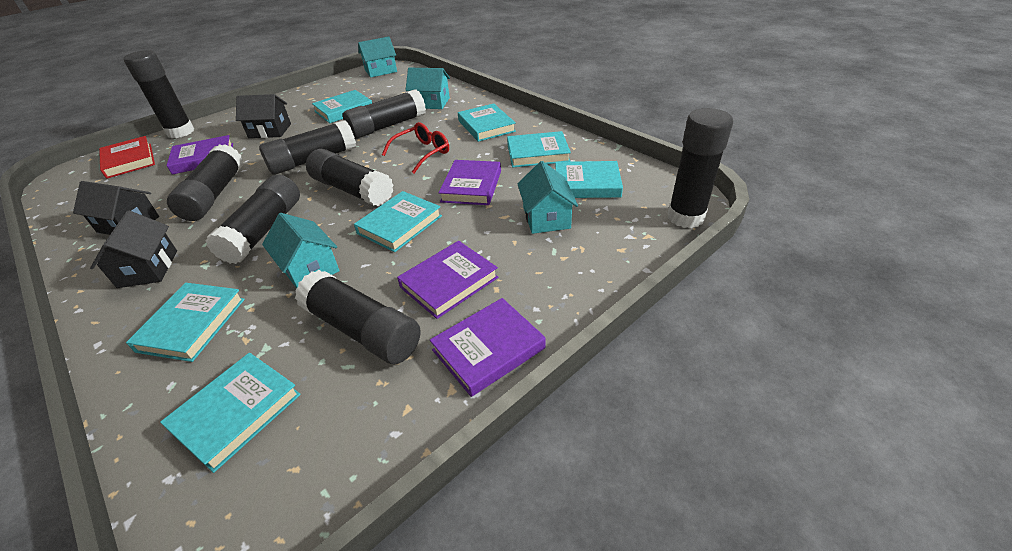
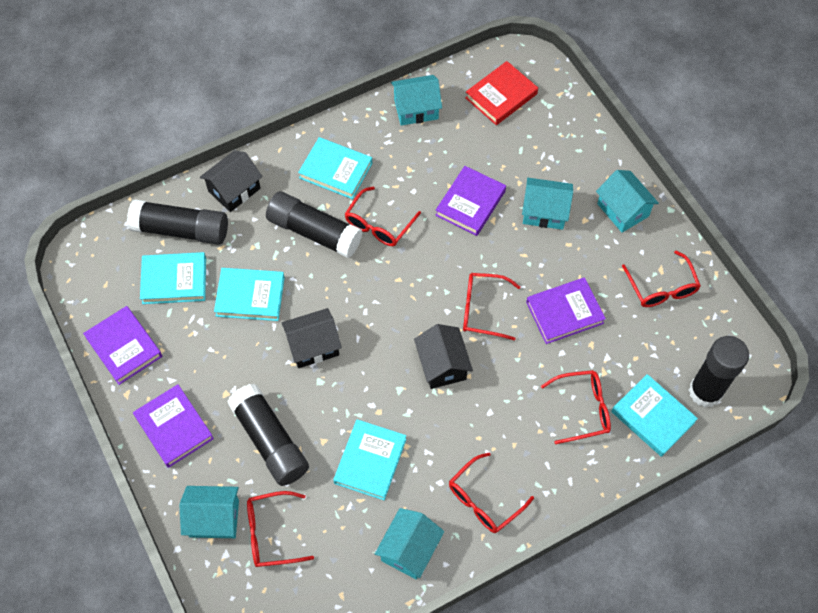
black glue stick: [123,50,194,138] [167,144,243,221] [205,174,300,264] [259,120,356,175] [295,270,421,364] [306,149,393,206] [343,89,426,139] [667,108,733,228] = 8 -> [127,199,228,245] [227,384,309,486] [266,192,362,258] [689,336,749,407] = 4
red glasses: [382,122,449,173] = 1 -> [247,491,314,567] [345,187,421,246] [449,452,534,533] [463,273,520,341] [541,370,611,444] [622,251,701,307] = 6
turquoise book: [126,283,245,362] [160,353,301,473] [312,90,372,123] [354,191,442,252] [458,103,516,142] [507,131,571,168] [555,161,623,198] = 7 -> [140,252,206,304] [214,268,285,321] [298,137,372,199] [333,419,406,500] [611,374,698,457] = 5
turquoise house: [262,213,340,289] [358,37,397,78] [405,68,450,109] [518,161,578,234] = 4 -> [179,486,239,538] [375,508,444,579] [391,75,442,126] [522,178,573,230] [596,170,659,233] = 5

